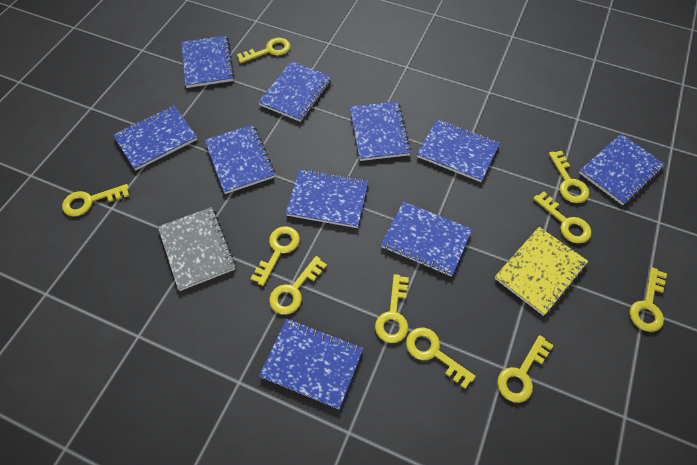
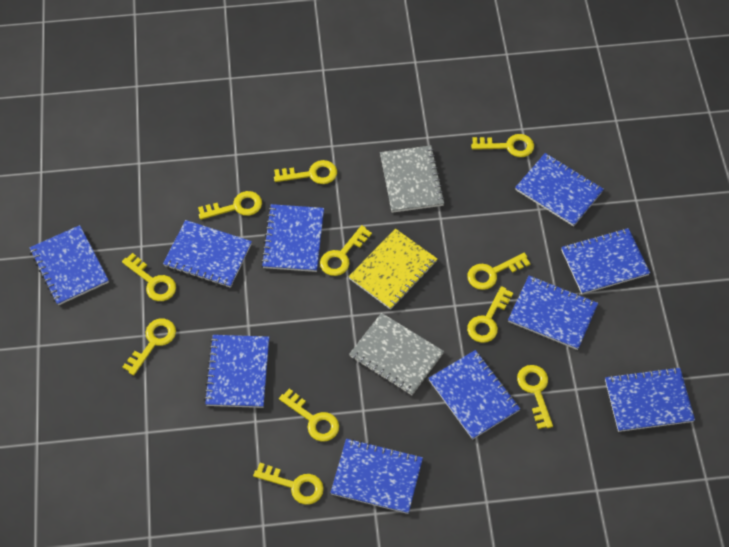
grey notebook: [158,207,236,291] = 1 -> [349,313,444,395] [380,146,445,213] = 2
yellow key: [62,184,129,216] [237,38,290,63] [250,226,300,286] [269,256,327,315] [375,274,409,343] [406,327,476,389] [497,335,553,403] [533,191,591,244] [549,151,589,203] [629,267,667,332] = 10 -> [122,253,176,301] [122,319,176,376] [198,191,262,220] [253,463,324,505] [274,160,337,184] [279,389,339,442] [320,225,372,276] [467,253,531,290] [467,286,513,343] [471,134,534,157] [517,365,553,429] = 11

